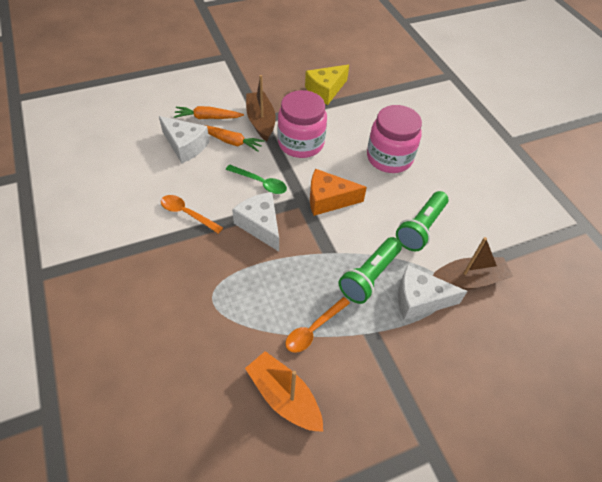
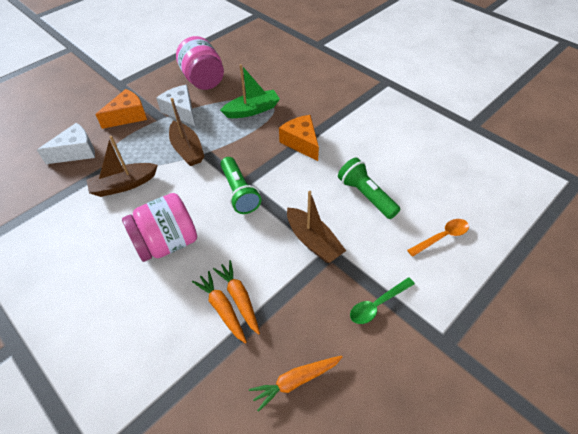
brown boat: [246,75,276,141] [433,237,514,290] = 2 -> [86,136,158,197] [169,98,205,166] [287,191,346,263] = 3
green boat: none = 0 -> [220,64,280,118] = 1
orange boat: [245,351,323,432] = 1 -> none = 0
orange carrot: [174,106,244,119] [205,125,265,152] = 2 -> [192,271,247,344] [213,260,260,335] [249,356,342,412] = 3
orange cheese: [310,169,367,216] = 1 -> [95,89,147,129] [279,115,319,161] = 2
orange spoon: [161,195,223,234] [285,297,350,353] = 2 -> [407,219,469,257] = 1
white cheese: [159,116,209,163] [232,192,279,252] [398,265,467,320] = 3 -> [37,123,95,164] [156,85,195,126] = 2
yellow cheese: [305,64,349,105] = 1 -> none = 0

